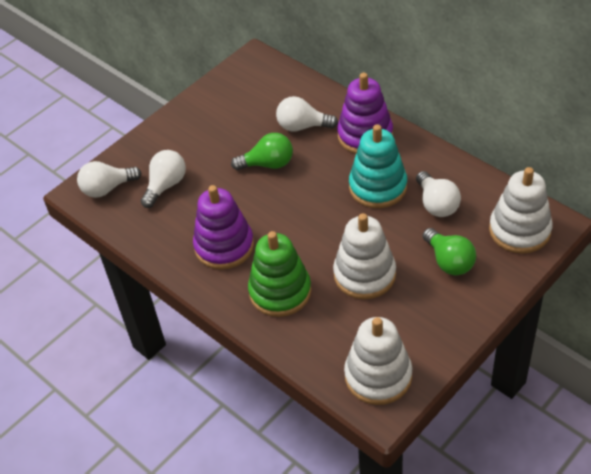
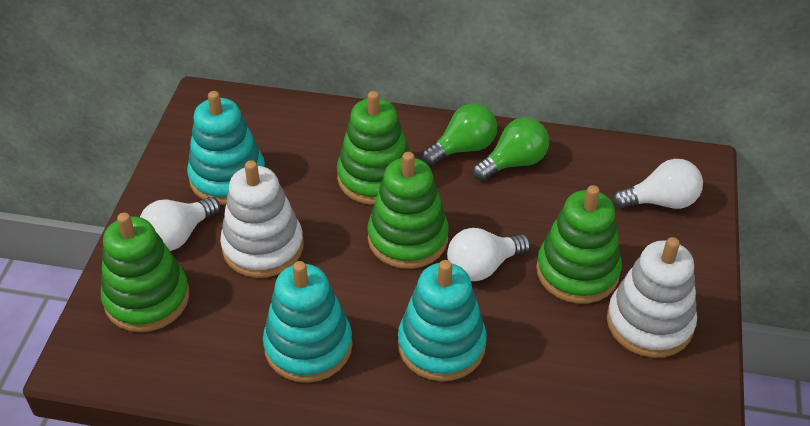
green stacking toy: [248,231,311,317] = 1 -> [101,212,189,332] [337,91,410,205] [367,152,449,269] [536,185,622,304] = 4
purple stacking toy: [193,185,254,270] [337,73,393,154] = 2 -> none = 0
turquoise stacking toy: [349,124,407,208] = 1 -> [187,91,265,205] [263,261,353,383] [398,260,487,381] = 3
white light bulb: [77,161,142,198] [141,150,186,208] [276,96,338,132] [416,171,461,217] = 4 -> [140,197,220,251] [447,228,531,281] [613,159,703,209] = 3
white stacking toy: [333,213,396,299] [344,317,412,405] [489,167,553,254] = 3 -> [220,160,303,278] [607,237,697,358] = 2

